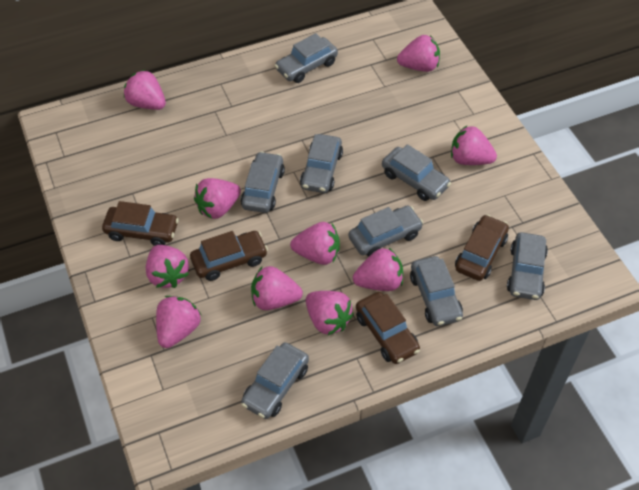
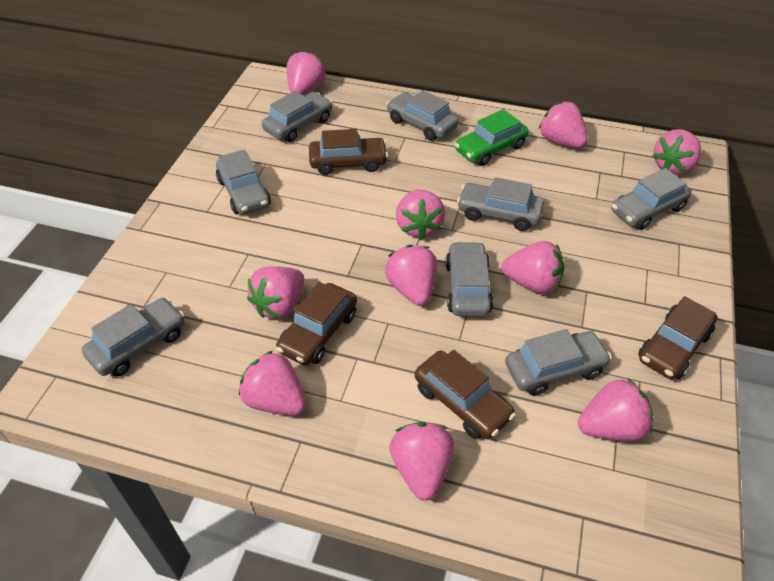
green car: none = 0 -> [455,109,529,166] = 1

